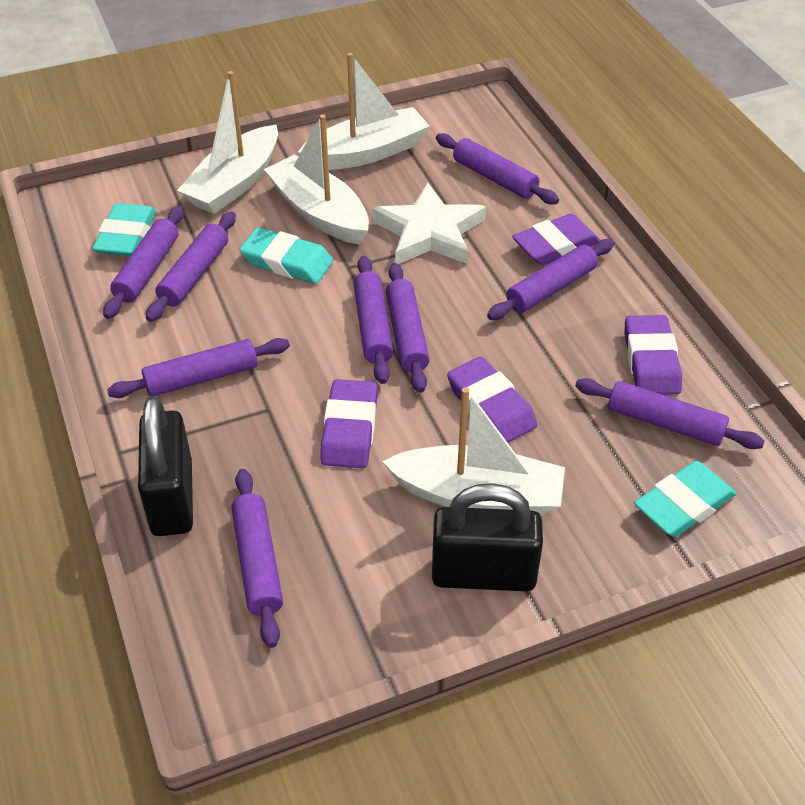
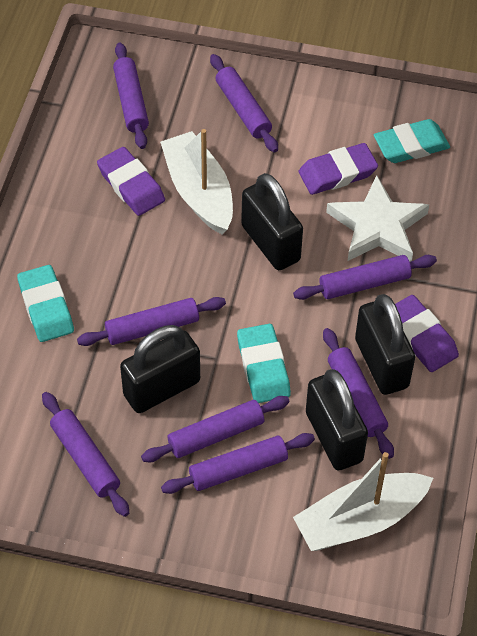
black padlock: [138,396,193,536] [432,483,543,591] = 2 -> [120,325,200,413] [241,173,303,270] [306,369,368,470] [355,294,415,395] = 4
purple eraser: [320,379,378,468] [447,357,537,443] [512,214,600,265] [625,315,682,395] = 4 -> [97,147,165,216] [299,143,378,195] [395,295,459,372] = 3
purple rolling pin: [103,206,184,319] [107,338,290,398] [146,212,236,322] [232,469,283,648] [353,256,393,384] [386,263,430,393] [436,133,559,205] [487,239,614,320] [575,378,765,449] = 9 -> [42,392,129,517] [77,297,226,346] [113,43,149,149] [141,396,290,462] [161,433,315,494] [210,54,278,153] [293,255,437,300] [323,328,394,459] = 8
white boat: [177,71,278,214] [264,114,369,244] [298,53,430,170] [382,387,565,516] = 4 -> [160,129,233,234] [293,452,433,551] = 2

